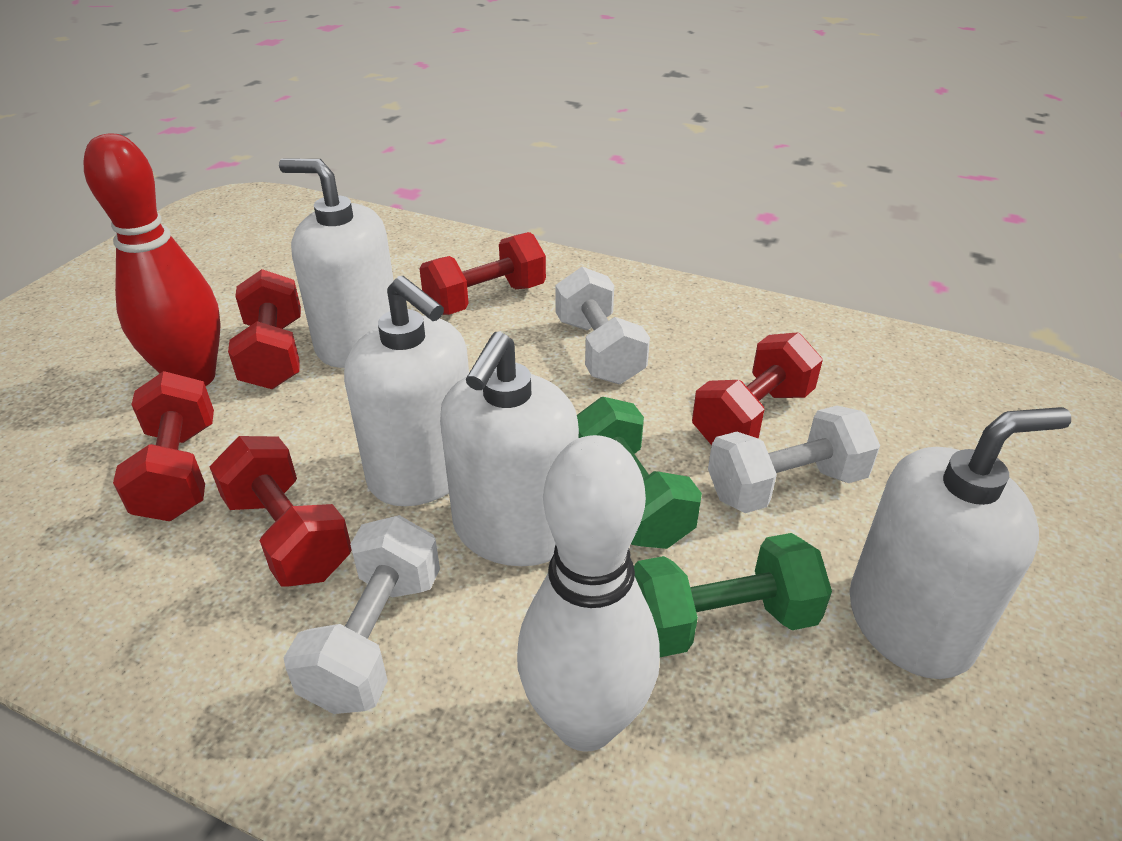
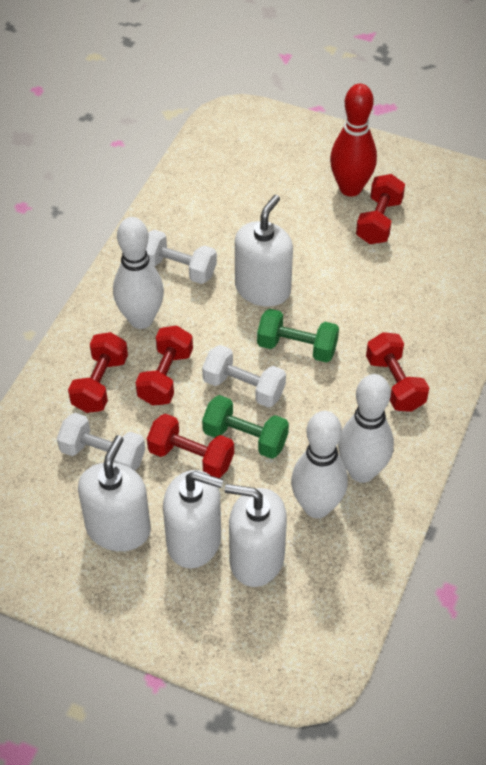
white bowling pin: [517,435,660,752] = 1 -> [113,217,164,329] [291,411,348,518] [338,374,394,483] = 3

